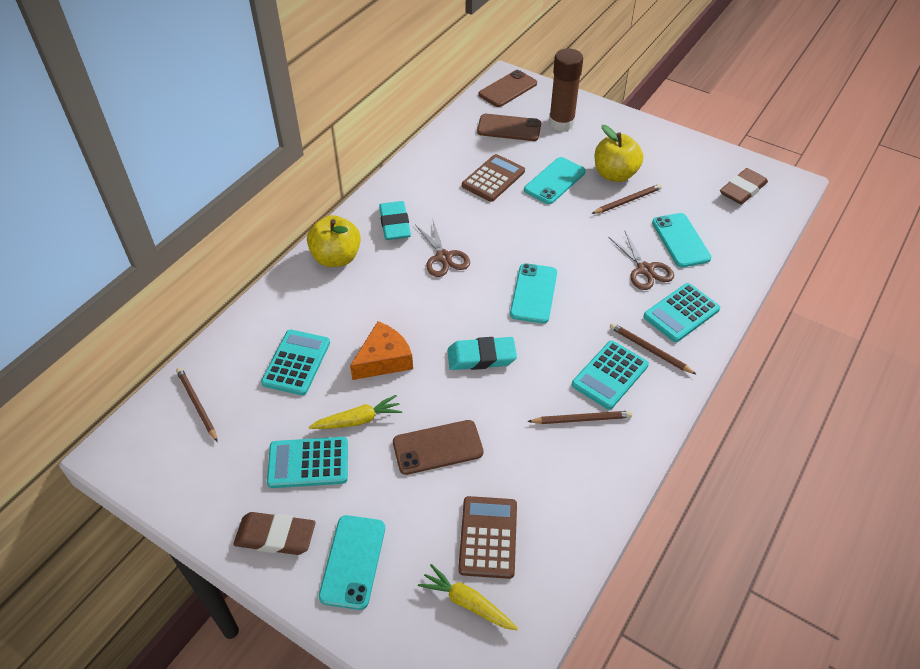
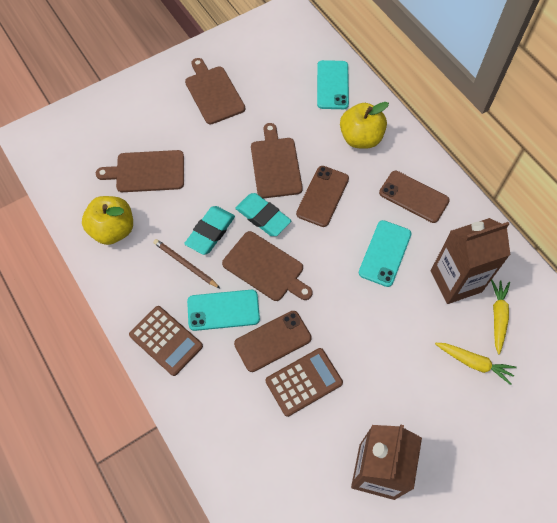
brown carton: none = 0 -> [351,425,422,500] [431,218,510,304] = 2
brown cutting board: none = 0 -> [96,150,184,192] [185,58,245,124] [222,231,312,301] [251,123,303,198] = 4
brown eraser: [233,512,316,555] [720,168,768,205] = 2 -> none = 0
brown glue stick: [549,48,583,131] = 1 -> none = 0
brown pencil: [176,367,218,442] [527,411,632,424] [592,184,662,214] [610,323,697,375] = 4 -> [153,239,220,288] = 1
brown scissors: [415,221,470,277] [608,231,674,290] = 2 -> none = 0
orange cheese: [350,321,413,380] = 1 -> none = 0
turquoise calculator: [261,330,330,395] [267,437,348,488] [572,340,649,410] [643,283,720,342] = 4 -> none = 0
turquoise phone: [319,515,385,610] [510,263,557,323] [524,157,586,204] [652,213,711,268] = 4 -> [187,290,260,331] [317,60,349,109] [359,220,412,287] = 3

